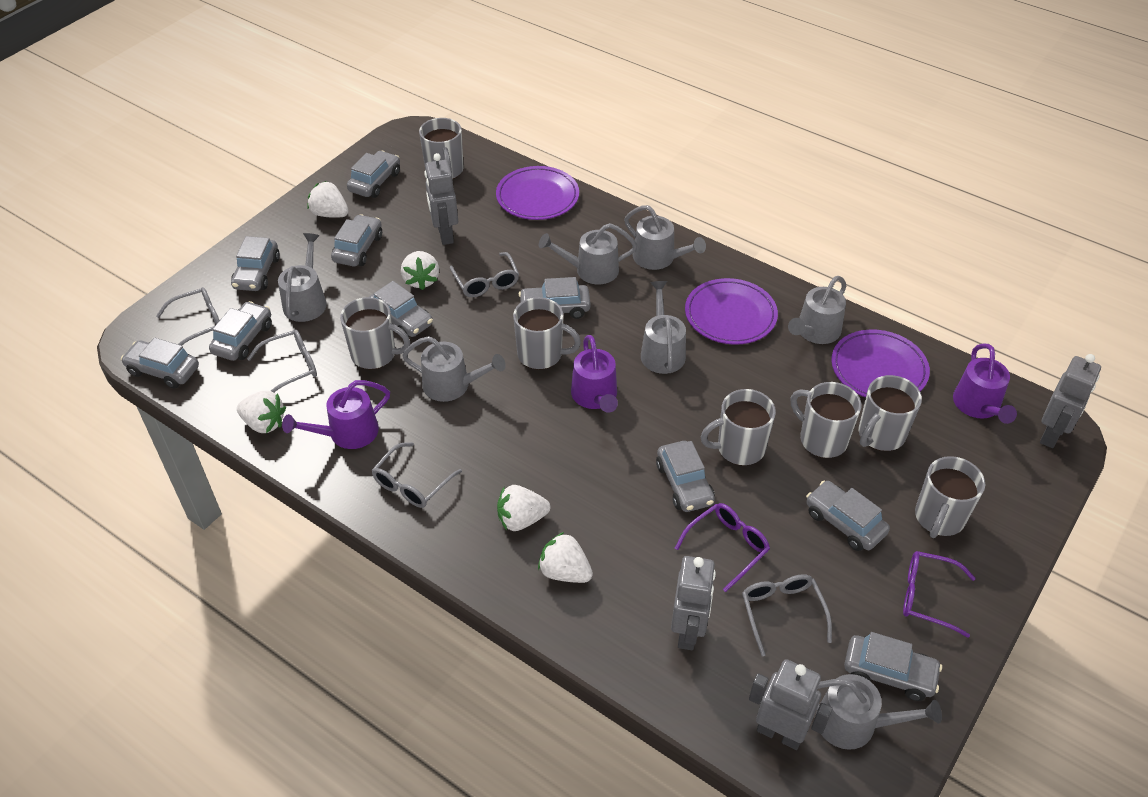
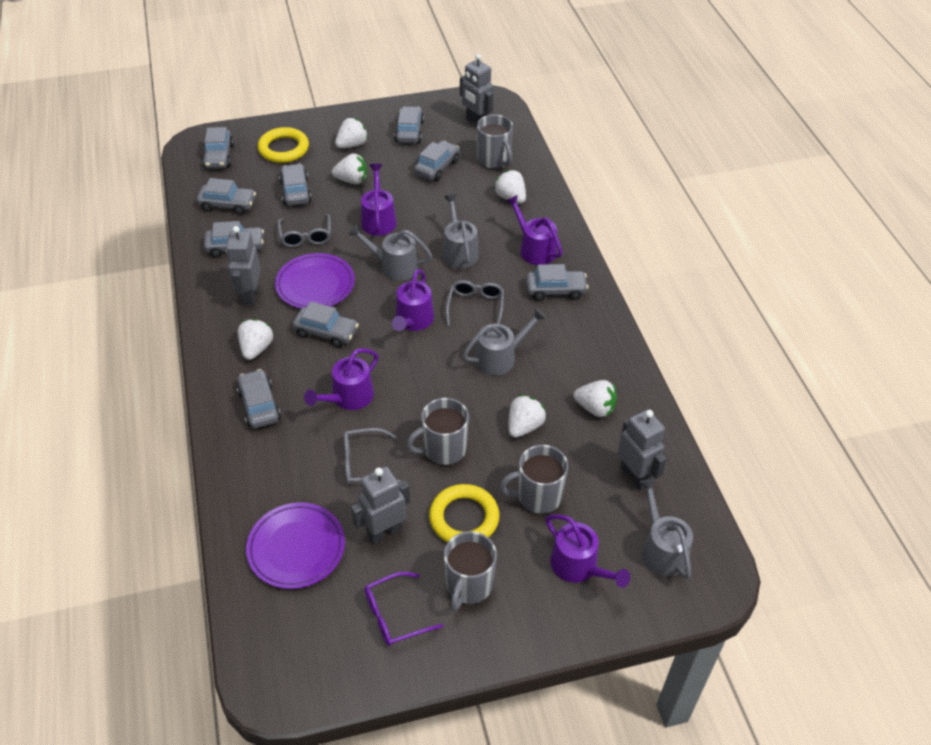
grey car: [121,338,199,389] [209,301,272,361] [231,236,280,291] [331,214,382,266] [347,151,400,198] [369,281,433,337] [519,277,591,319] [656,441,715,512] [806,480,890,551] [844,632,942,701] = 10 -> [197,178,256,215] [202,127,234,168] [204,221,264,257] [237,369,281,428] [279,164,311,206] [292,302,359,347] [394,106,424,143] [414,141,459,181] [526,264,588,301] = 9
grey glasses: [156,287,220,346] [247,330,317,392] [371,442,462,508] [450,252,519,297] [742,574,832,657] = 5 -> [277,214,331,247] [344,428,401,484] [446,280,504,326] = 3
grey mug: [340,297,410,369] [419,118,464,179] [513,297,581,370] [700,389,776,466] [791,382,861,458] [858,375,922,451] [915,456,985,538] = 7 -> [406,398,469,465] [444,531,497,611] [477,115,513,169] [500,445,568,514] = 4
grey watering can: [278,233,327,322] [402,336,506,402] [539,223,637,285] [624,205,706,270] [641,281,686,374] [788,276,846,344] [816,674,942,750] = 7 -> [348,224,432,281] [442,194,479,268] [463,308,546,376] [639,478,693,579] = 4
purple glasses: [675,503,770,592] [903,551,975,638] = 2 -> [365,572,443,646] = 1
purple plate: [496,166,579,220] [685,278,778,345] [831,330,930,398] = 3 -> [246,502,345,589] [275,253,355,309] = 2
purple watering can: [282,380,390,449] [571,335,618,413] [953,344,1017,424] = 3 -> [304,348,378,410] [361,164,397,236] [392,269,434,331] [506,195,563,265] [545,514,630,588] = 5
white strawberry: [237,391,286,433] [307,181,349,218] [401,251,439,290] [497,485,550,531] [538,532,593,583] = 5 -> [238,319,273,360] [332,153,367,184] [335,117,368,148] [494,170,526,204] [508,395,546,438] [573,380,617,417] = 6
yellow ring: none = 0 -> [258,127,309,163] [429,484,499,543] = 2

